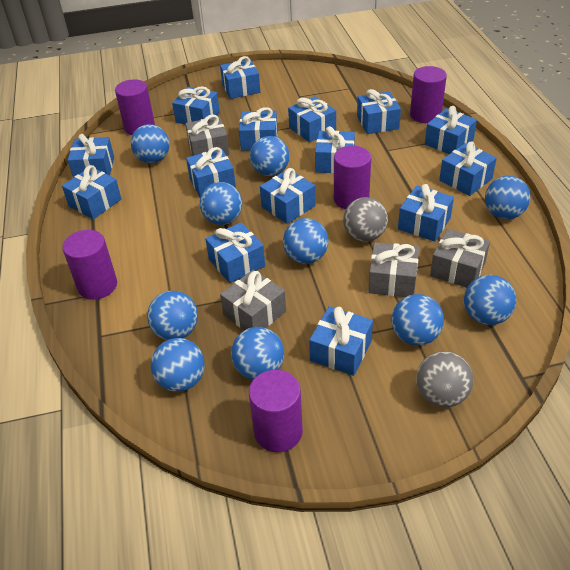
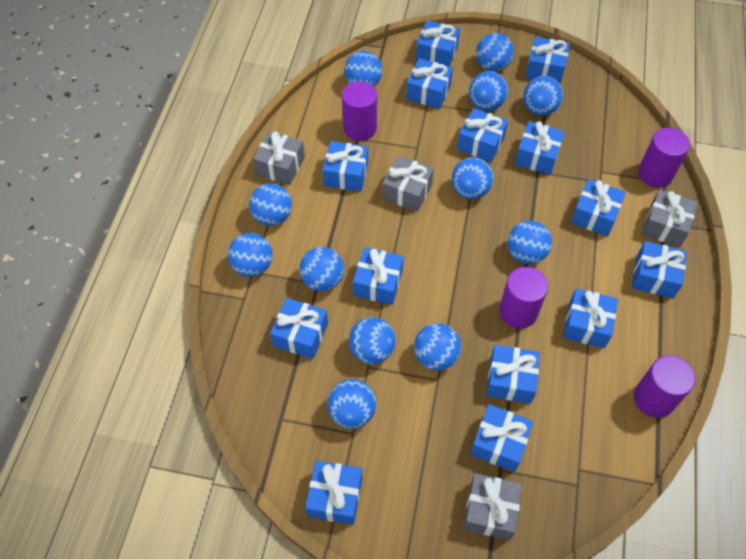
blue ball: [131,124,170,163] [147,291,198,340] [151,338,205,392] [200,182,242,225] [231,327,284,380] [250,136,290,176] [283,218,329,264] [392,294,444,346] [464,275,516,325] [485,176,530,220] = 10 -> [228,233,272,277] [249,183,292,226] [299,247,344,291] [327,379,376,429] [345,51,382,87] [349,317,396,364] [414,323,461,371] [452,157,493,199] [469,71,508,111] [476,33,514,72] [508,221,552,264] [523,76,563,115] = 12
blue gift: [62,165,121,219] [68,134,114,178] [172,86,220,124] [186,147,236,198] [205,222,265,283] [220,56,260,99] [239,107,278,151] [260,168,315,224] [288,96,336,142] [309,306,373,376] [315,126,355,174] [357,89,401,134] [398,184,454,242] [425,106,477,154] [439,142,497,196] = 15 -> [270,298,328,359] [305,460,362,525] [323,141,368,192] [353,247,404,305] [406,58,453,109] [416,20,460,67] [457,108,508,162] [471,404,533,472] [487,345,540,404] [515,121,565,175] [526,36,570,84] [563,288,618,348] [571,179,626,236] [632,241,687,298] = 14
grey ball: [343,197,388,242] [416,351,473,407] = 2 -> none = 0
purple cylinder: [62,230,117,300] [115,79,155,135] [249,370,303,452] [334,146,371,209] [410,66,447,123] = 5 -> [342,81,377,141] [499,267,548,329] [634,356,695,418] [638,128,690,188] = 4

